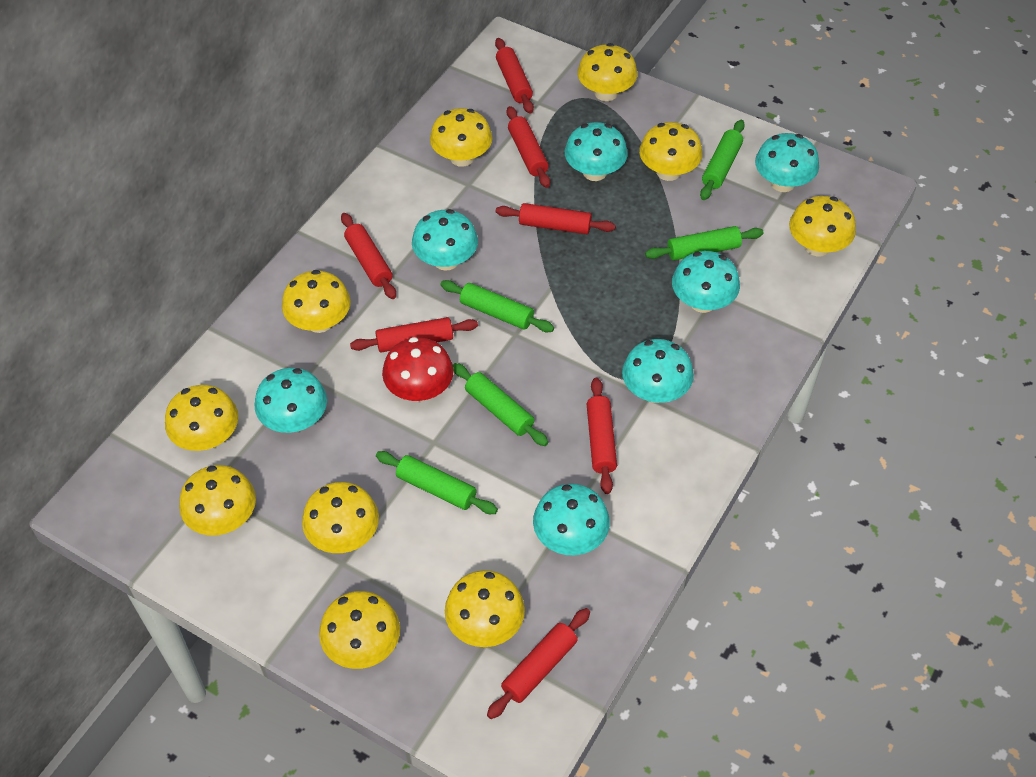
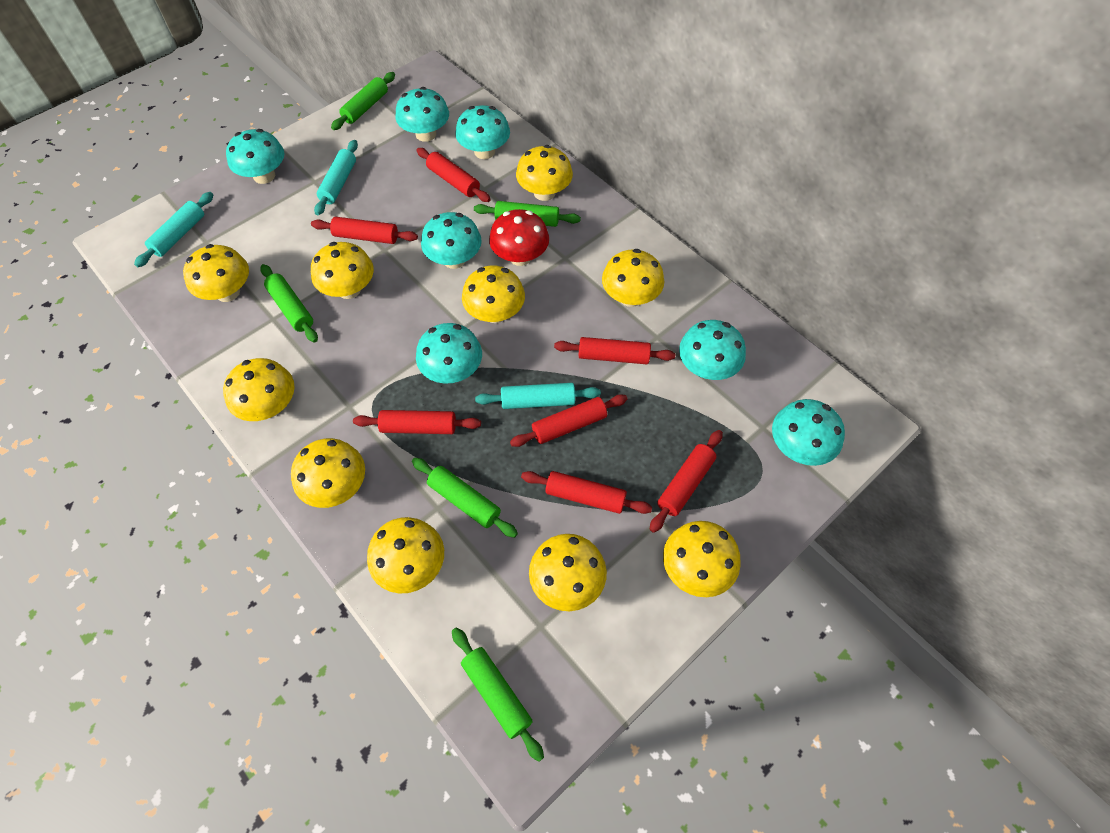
turquoise rolling pin: none = 0 -> [134,192,213,267] [314,140,358,215] [475,383,601,409] = 3

